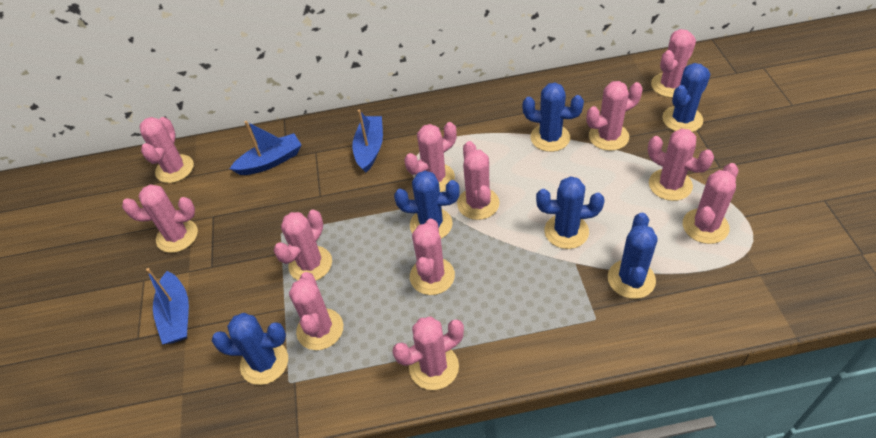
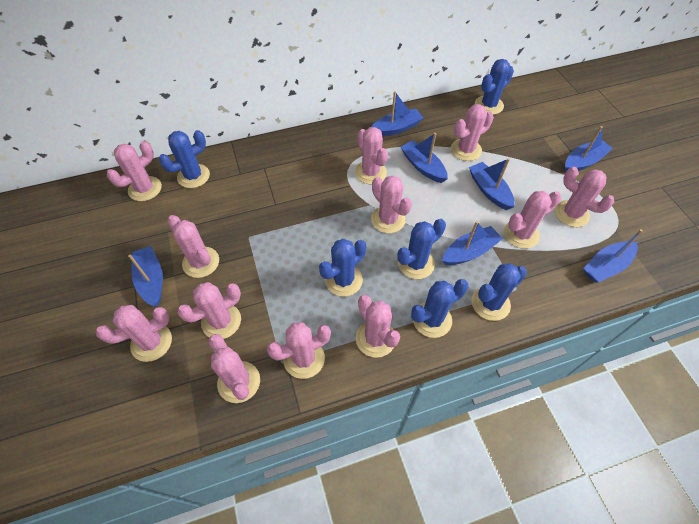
blue boat: [146,268,189,344] [230,121,301,175] [352,110,383,173] = 3 -> [128,246,163,307] [371,91,423,136] [401,133,448,183] [442,221,503,265] [469,158,515,210] [565,126,613,173] [583,229,643,283] = 7

